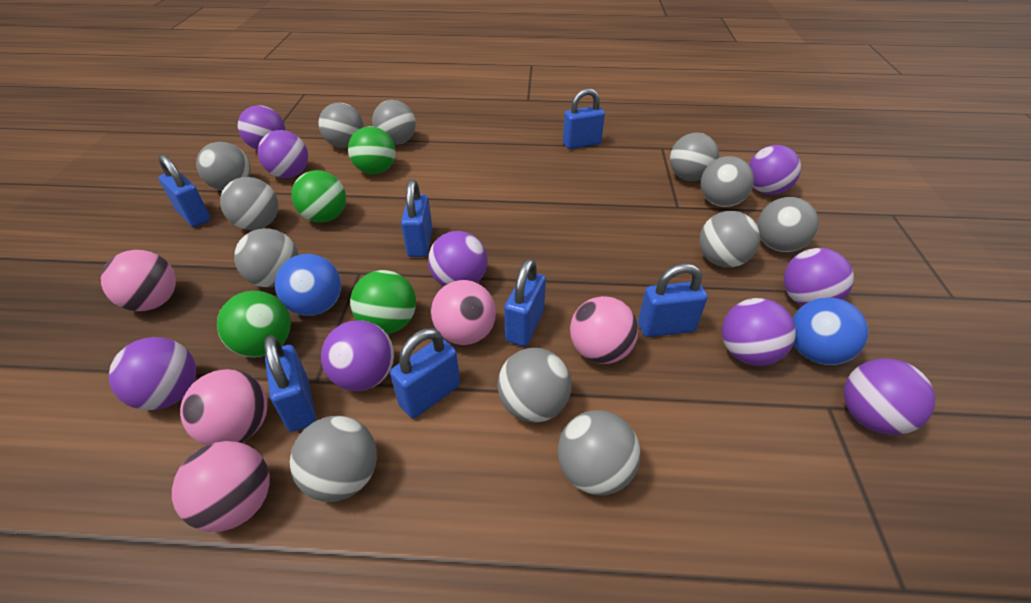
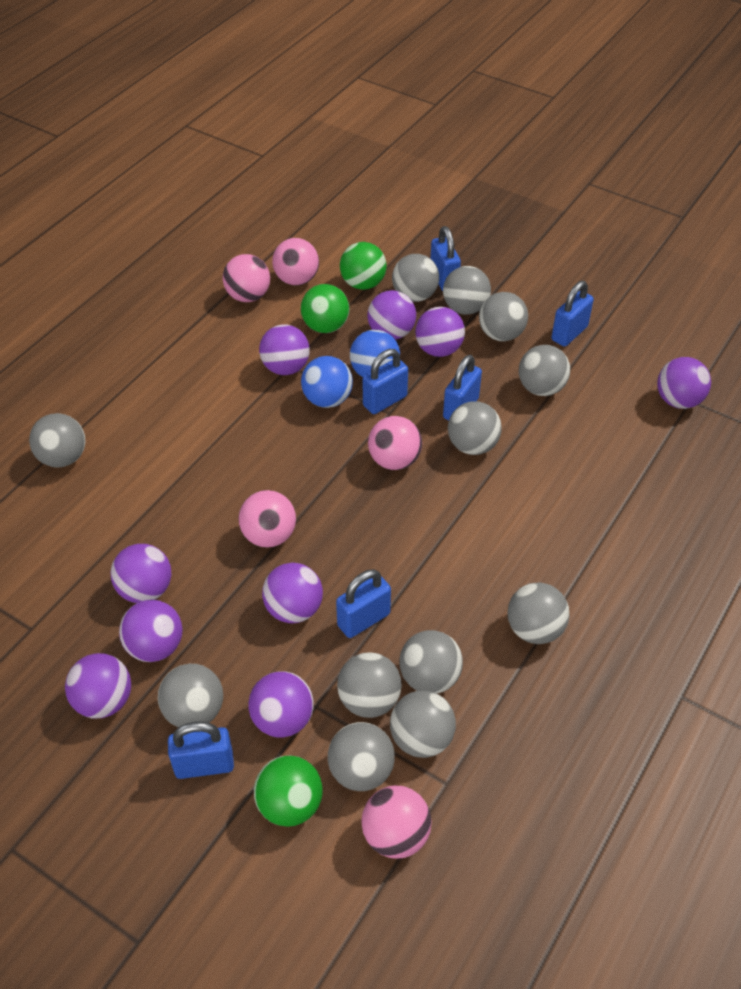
blue padlock: [158,154,210,227] [264,335,316,432] [390,328,460,418] [401,180,433,257] [504,259,546,346] [563,88,605,149] [638,264,707,337] = 7 -> [168,722,234,779] [336,569,391,638] [363,349,408,414] [431,226,461,291] [443,355,482,420] [552,281,594,347] = 6
green ball: [217,291,291,357] [291,170,346,223] [348,126,396,174] [350,270,416,334] = 4 -> [254,756,323,827] [301,284,349,333] [340,242,387,290] = 3

